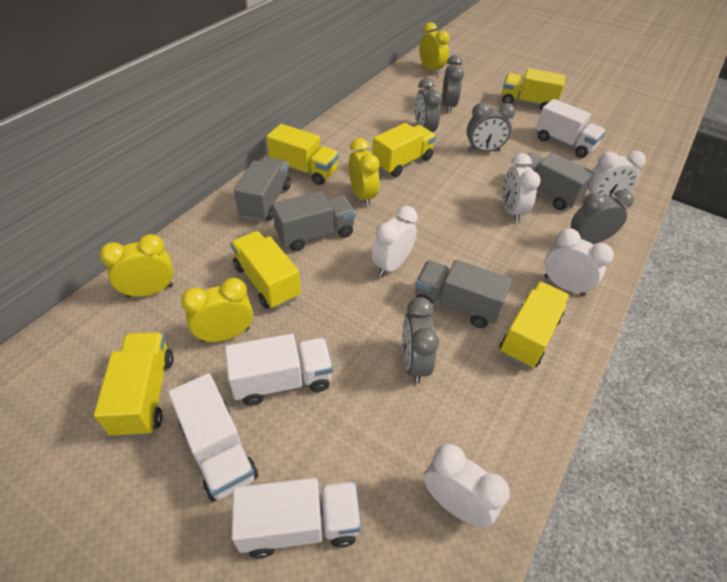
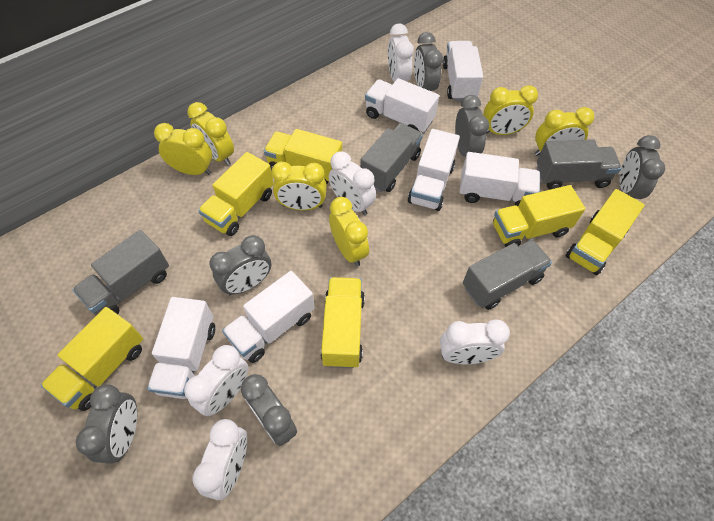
grey clock: [402,297,439,384] [415,78,442,132] [442,55,464,113] [467,103,515,152] [571,190,634,244] = 5 -> [76,384,137,464] [210,235,271,295] [241,374,297,446] [414,32,443,91] [455,95,489,157] [619,135,665,199] = 6
white truck: [168,373,258,502] [225,334,333,406] [232,478,361,559] [536,99,606,158] = 4 -> [147,297,215,399] [222,271,315,363] [365,78,439,133] [408,129,460,211] [443,41,483,101] [460,152,540,206] = 6
yellow clock: [100,234,173,298] [181,278,253,343] [349,138,380,207] [419,22,450,76] = 4 -> [154,123,212,175] [187,102,234,166] [271,162,327,210] [329,197,369,267] [483,85,538,135] [535,107,594,156] = 6

